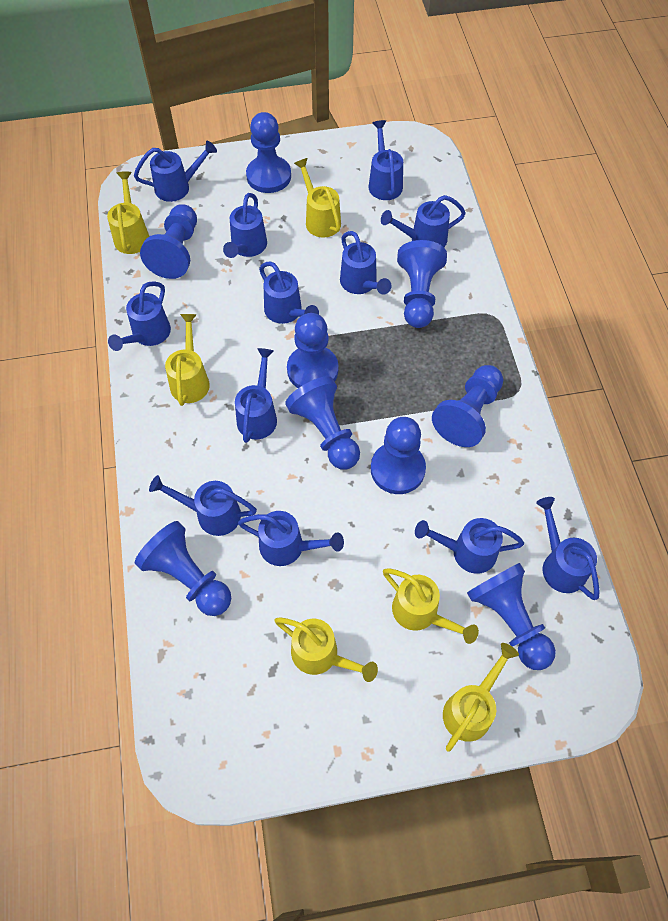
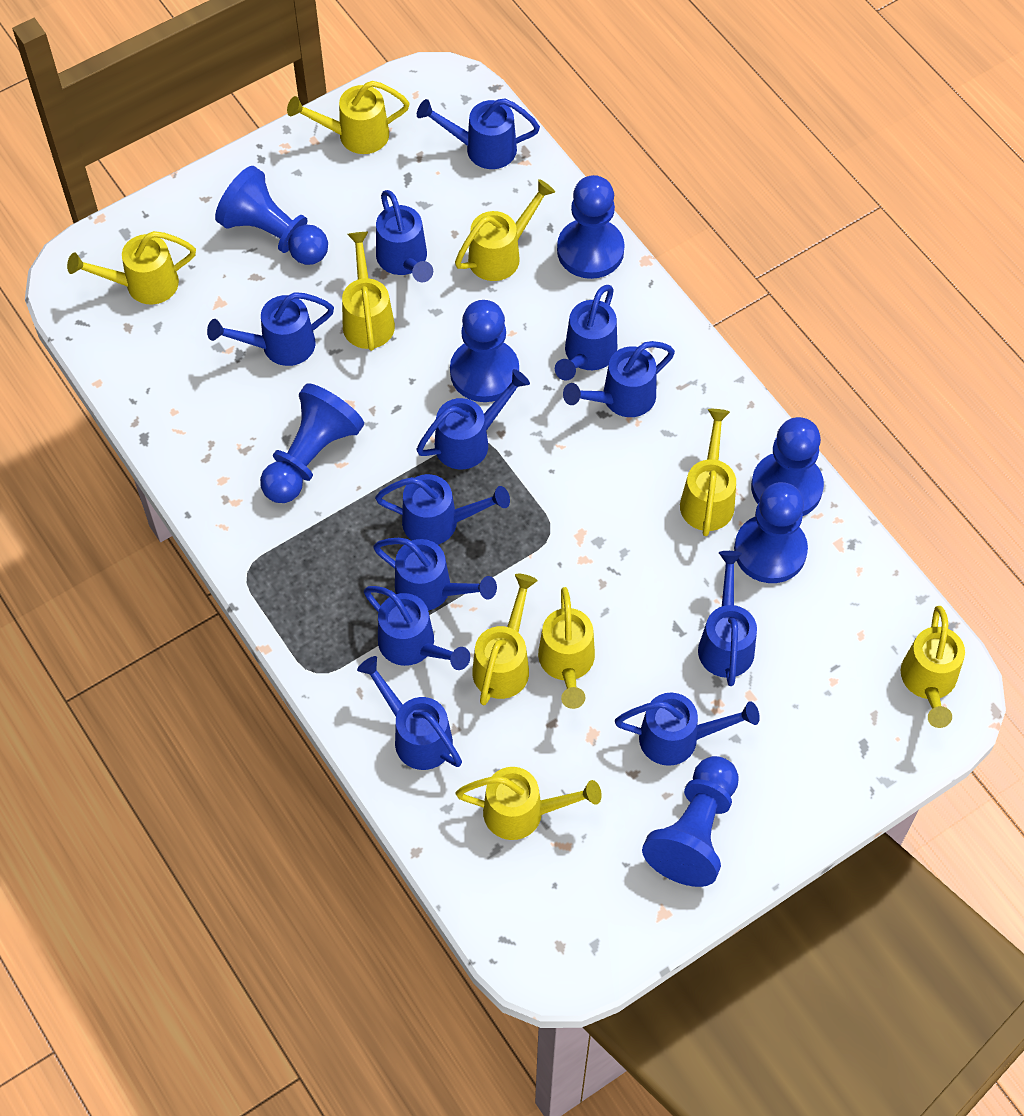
blue pawn: [135,521,231,616] [140,204,197,279] [246,112,291,193] [285,376,360,469] [287,313,338,388] [371,417,426,494] [397,240,447,328] [432,365,503,447] [467,563,556,670] = 9 -> [215,166,328,265] [260,383,364,503] [450,300,519,402] [557,175,625,279] [642,756,739,887] [734,482,808,583] [751,417,824,516] = 7
yellow watering can: [107,172,149,254] [165,314,210,406] [275,617,378,682] [294,158,341,238] [383,568,479,644] [443,643,519,752] = 6 -> [67,231,196,304] [287,81,410,154] [342,232,395,351] [455,179,555,281] [456,767,602,840] [472,574,538,705] [538,587,595,709] [680,409,736,536] [901,606,965,728] = 9

